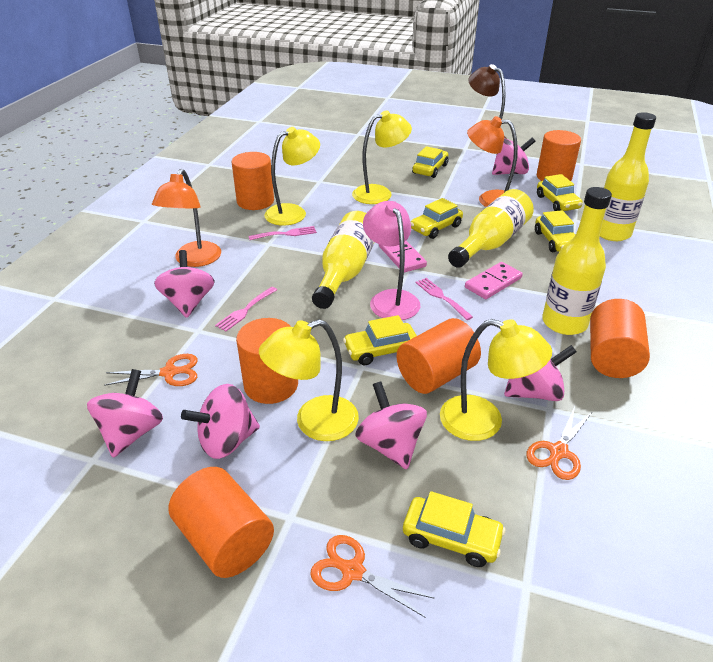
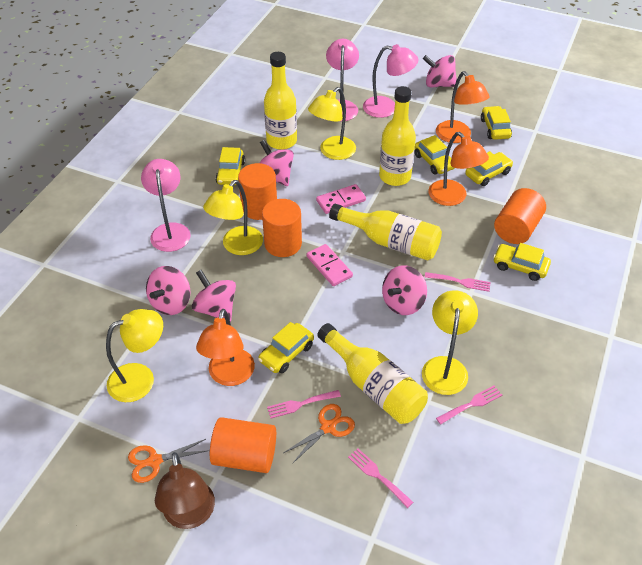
orange cylinder: [168,467,274,578] [232,152,274,210] [236,318,298,404] [397,318,481,394] [537,130,581,181] [590,299,650,378] = 6 -> [210,417,276,473] [238,163,277,220] [262,199,302,257] [494,188,546,244] = 4
orange lamp: [152,169,221,267] [467,116,518,207] = 2 -> [196,309,255,386] [428,132,489,206] [436,71,490,143] = 3
orange scissors: [104,354,198,386] [310,535,435,618] [526,406,593,480] = 3 -> [128,439,209,483] [284,404,355,464] = 2
pink fork: [215,287,277,331] [248,226,317,240] [416,278,473,320] = 3 -> [267,390,341,419] [348,448,413,508] [424,272,491,292] [436,386,502,425] = 4
pink lamp: [363,201,420,320] = 1 -> [141,159,191,252] [326,39,359,122] [363,44,419,118] = 3
pink spinning top: [87,369,163,457] [154,250,214,318] [181,384,260,459] [355,382,427,469] [492,138,535,175] [504,345,577,401] = 6 -> [146,266,190,315] [192,270,236,322] [260,140,294,186] [382,265,427,315] [423,55,457,87] = 5

